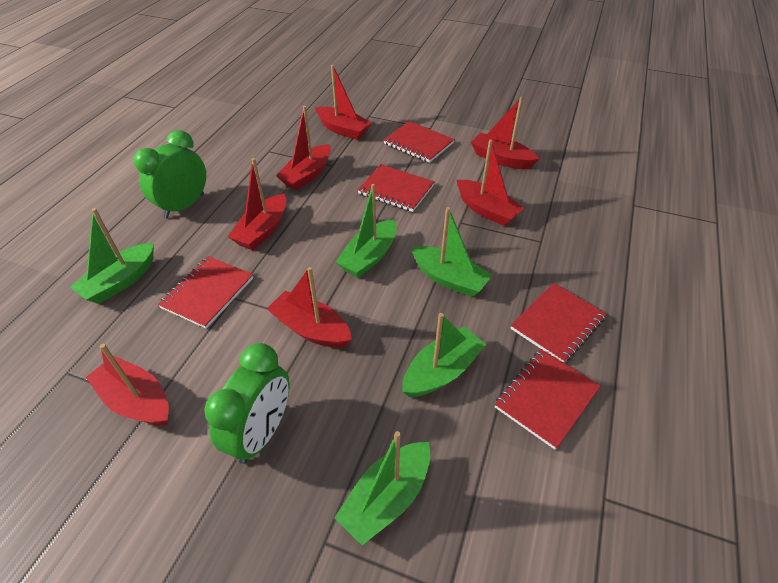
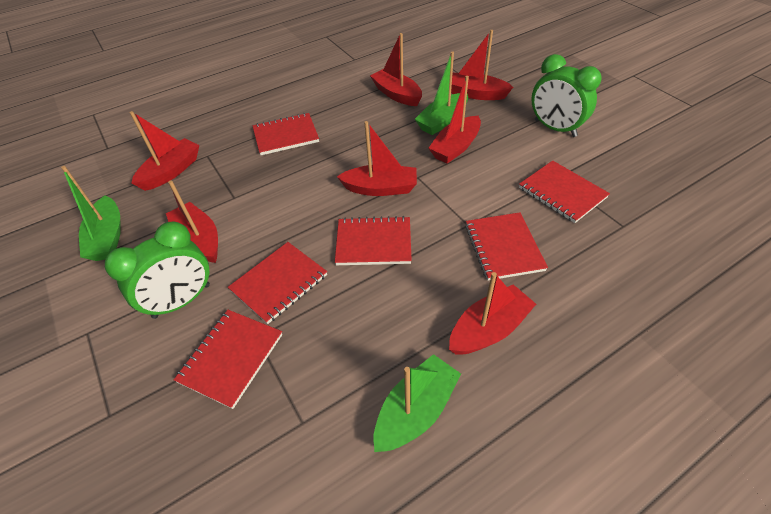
green boat: [70,208,154,304] [334,431,430,545] [336,184,397,278] [402,313,486,397] [411,207,493,297] = 5 -> [61,166,121,261] [374,354,461,452] [415,51,468,135] = 3
red notebook: [158,256,253,329] [357,164,435,212] [384,121,455,163] [495,349,601,450] [510,283,607,363] = 5 -> [174,310,282,409] [228,242,327,324] [252,113,319,155] [335,216,412,265] [465,212,548,281] [519,161,610,223] = 6

